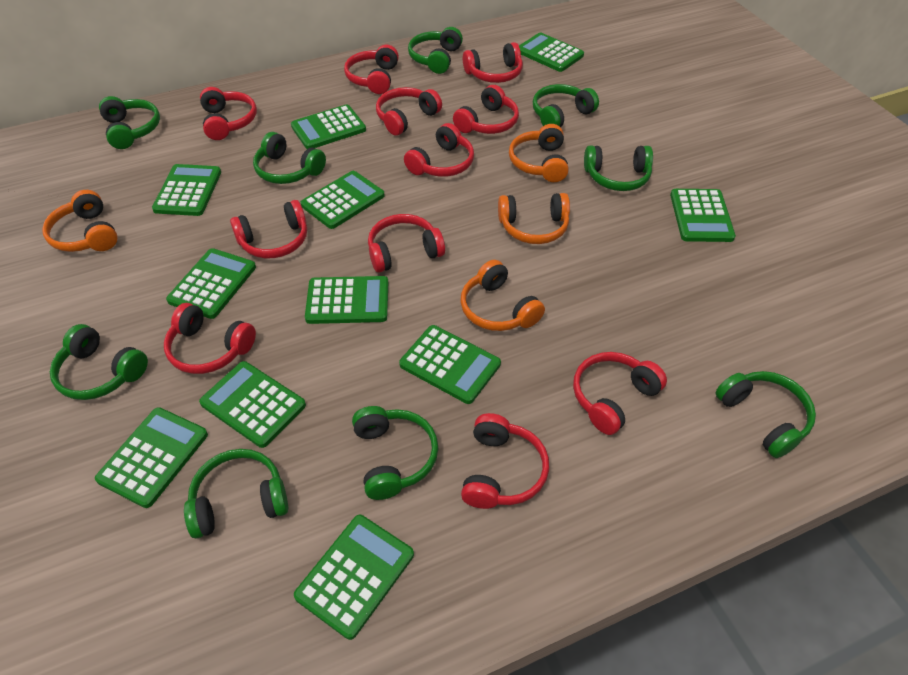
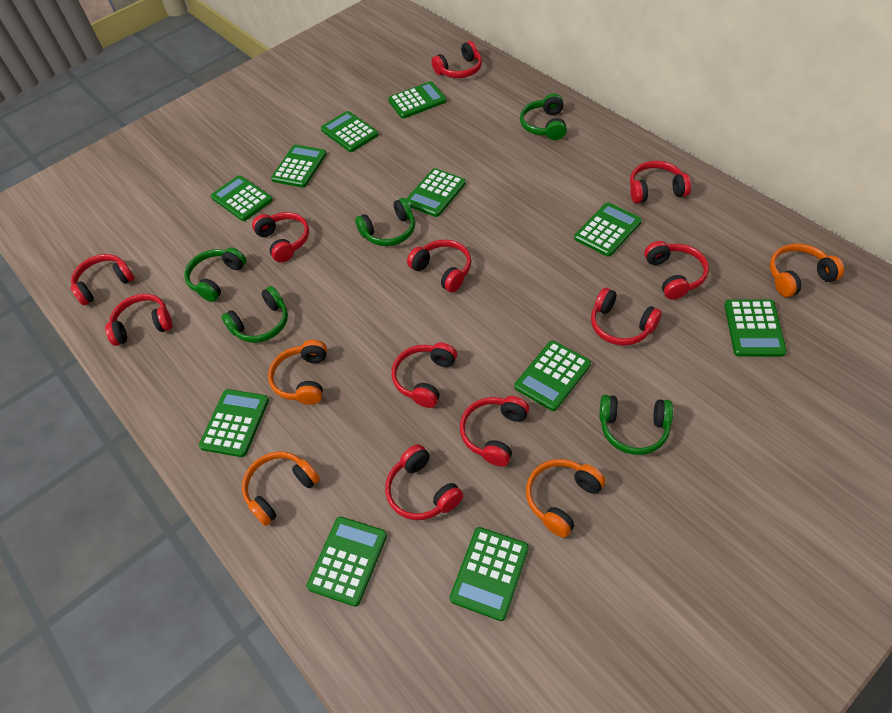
green headphones: [50,324,148,400] [99,96,160,149] [184,449,288,538] [253,132,326,184] [352,406,438,500] [408,27,463,74] [533,84,599,127] [584,146,653,191] [715,371,816,458] = 9 -> [184,247,246,302] [221,286,288,343] [355,198,415,246] [520,93,567,140] [599,395,673,455] = 5

